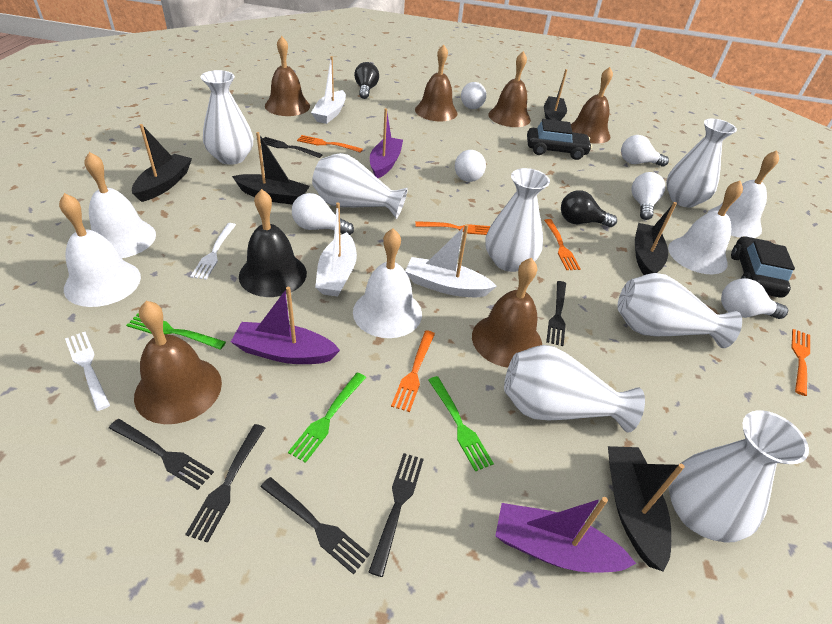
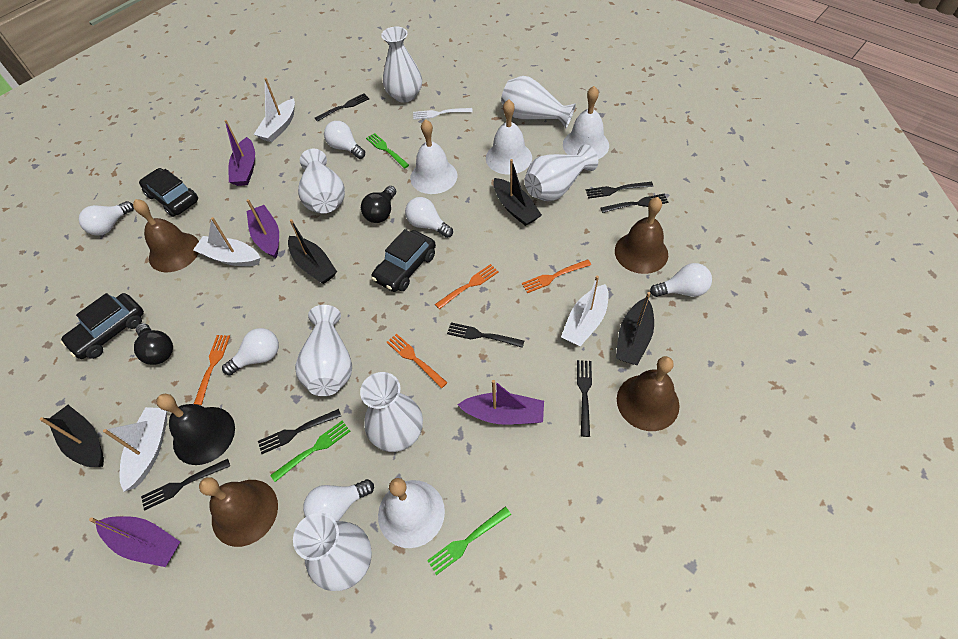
black boat: [132,124,192,202] [232,132,310,205] [544,69,567,121] [608,446,684,571] [635,202,677,275] = 5 -> [40,405,104,467] [288,219,337,284] [493,159,542,226] [616,292,654,365] = 4
black car: [527,119,592,160] [731,236,795,298] = 2 -> [60,293,144,359] [139,168,198,217] [371,229,436,292] = 3
black fork: [109,419,214,490] [185,424,265,543] [260,137,323,158] [261,477,370,575] [369,453,424,577] [546,281,566,346] = 6 -> [141,459,230,510] [258,409,341,454] [315,93,369,122] [447,322,524,348] [577,360,592,437] [586,182,653,199] [600,194,669,213] = 7
brown bell: [134,301,222,424] [265,36,310,116] [415,44,457,121] [472,258,542,367] [489,51,531,127] [571,67,613,144] = 6 -> [133,199,199,272] [199,477,278,547] [615,197,668,274] [617,356,679,431] = 4
orange fork: [297,135,363,153] [391,330,435,412] [415,221,490,235] [544,219,581,270] [792,329,810,396] = 5 -> [194,335,230,405] [387,334,448,388] [435,264,499,309] [522,259,591,293] = 4
purple boat: [231,287,340,364] [370,108,403,178] [495,497,636,573] = 3 -> [89,516,180,567] [224,120,255,186] [246,199,279,258] [457,380,544,425] = 4
white bell: [59,193,141,307] [84,152,156,258] [353,228,422,338] [668,181,743,274] [707,151,779,238] = 5 -> [378,478,445,548] [410,119,457,194] [486,99,532,174] [563,86,609,159] = 4
white boat: [311,56,346,124] [315,203,357,297] [405,224,497,297] = 3 -> [103,407,167,492] [193,217,260,266] [254,78,295,142] [561,275,608,346] = 4
white fork: [65,332,110,411] [190,223,236,280] = 2 -> [413,108,473,120] = 1

